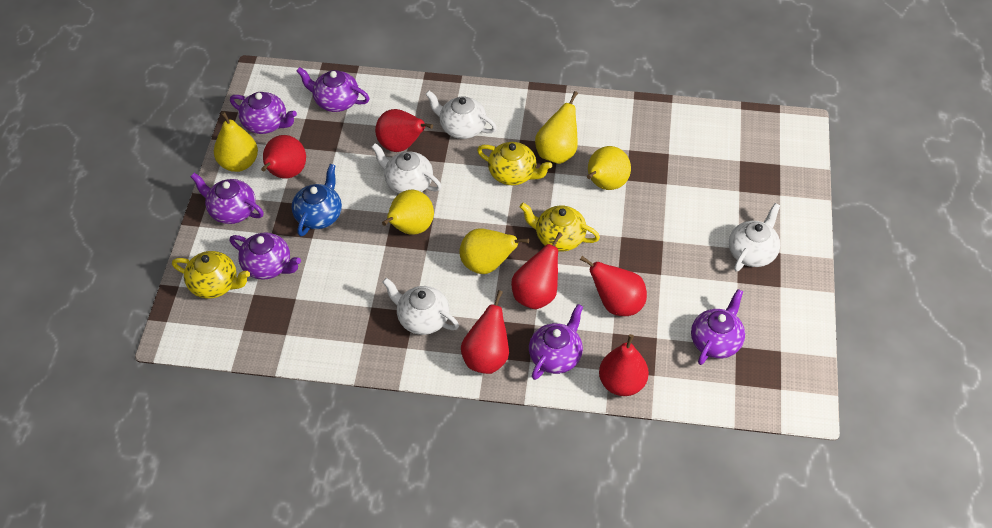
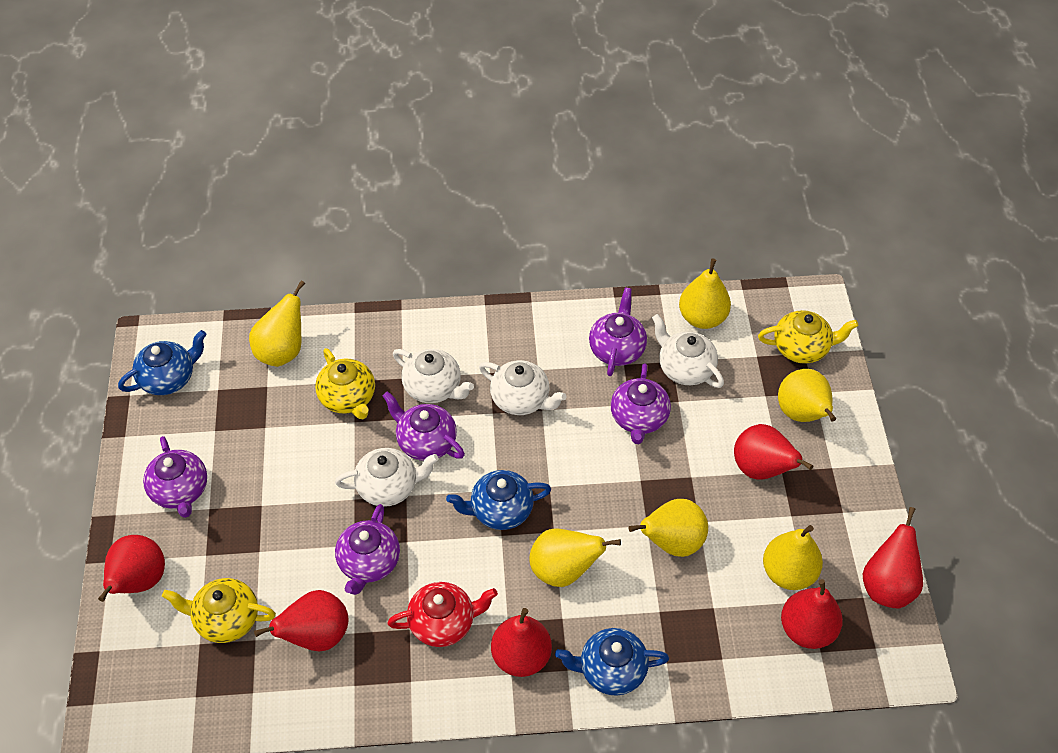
blue teapot: [292,164,342,236] = 1 -> [118,330,206,395] [446,470,551,530] [555,628,669,696] = 3
purple teapot: [191,173,264,224] [230,92,297,134] [230,233,301,280] [296,67,370,112] [529,304,583,380] [691,289,745,365] = 6 -> [143,436,207,518] [335,504,400,595] [383,391,465,461] [589,287,647,376] [611,363,671,444] = 5
red teapot: none = 0 -> [388,582,498,647] = 1
yellow pear: [214,111,258,172] [382,190,434,235] [459,228,529,274] [535,91,578,164] [587,146,631,190] = 5 -> [249,280,305,367] [529,528,621,587] [628,499,708,557] [679,258,731,329] [763,525,823,590] [778,369,836,422] = 6

